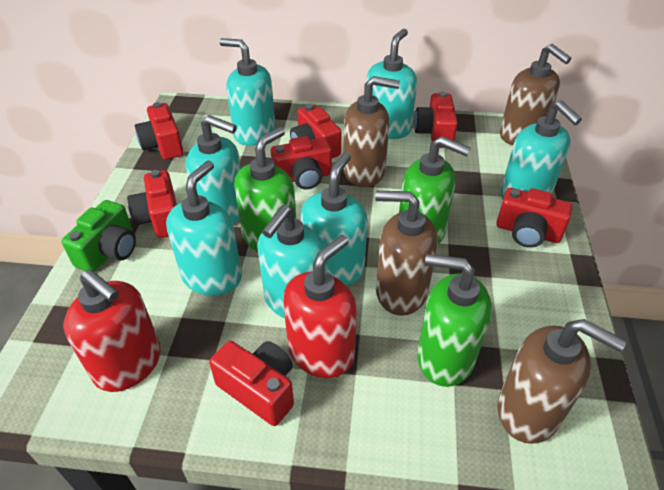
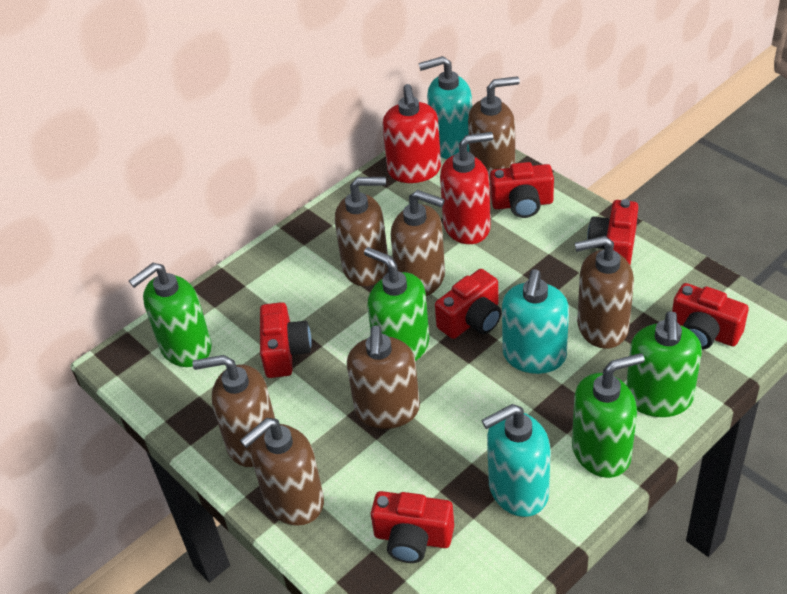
brown soap dispenser: [343,76,400,187] [375,191,438,316] [497,319,626,444] [500,44,571,145] = 4 -> [192,355,275,467] [240,418,324,526] [335,177,388,286] [347,325,420,429] [391,190,445,296] [468,76,520,181] [574,236,634,349] = 7
green camera: [61,200,136,272] = 1 -> none = 0
green soap dispenser: [234,127,296,252] [399,136,471,245] [417,254,492,387] = 3 -> [129,263,212,367] [364,247,429,361] [572,353,645,478] [626,311,702,417] = 4
red camera: [127,170,177,238] [135,102,184,160] [209,341,294,426] [271,136,332,190] [290,104,341,158] [414,91,458,148] [496,188,572,248] = 7 -> [260,302,312,378] [371,491,454,563] [435,269,502,339] [490,162,554,218] [587,199,638,266] [672,283,749,350] = 6
turquoise soap dispenser: [166,161,242,296] [186,115,241,224] [219,38,275,146] [257,205,327,318] [301,152,368,285] [367,29,417,139] [500,100,582,199] = 7 -> [418,56,472,159] [481,404,550,517] [502,269,569,374] = 3

